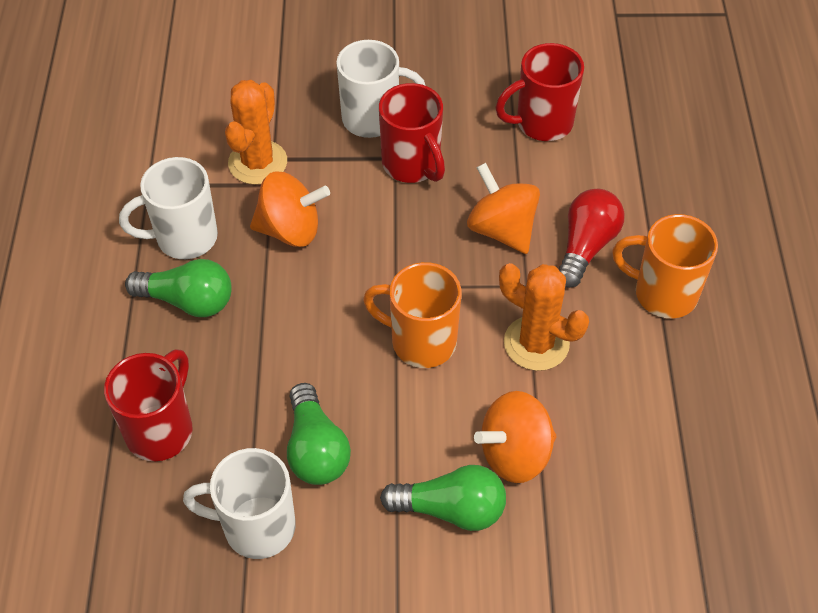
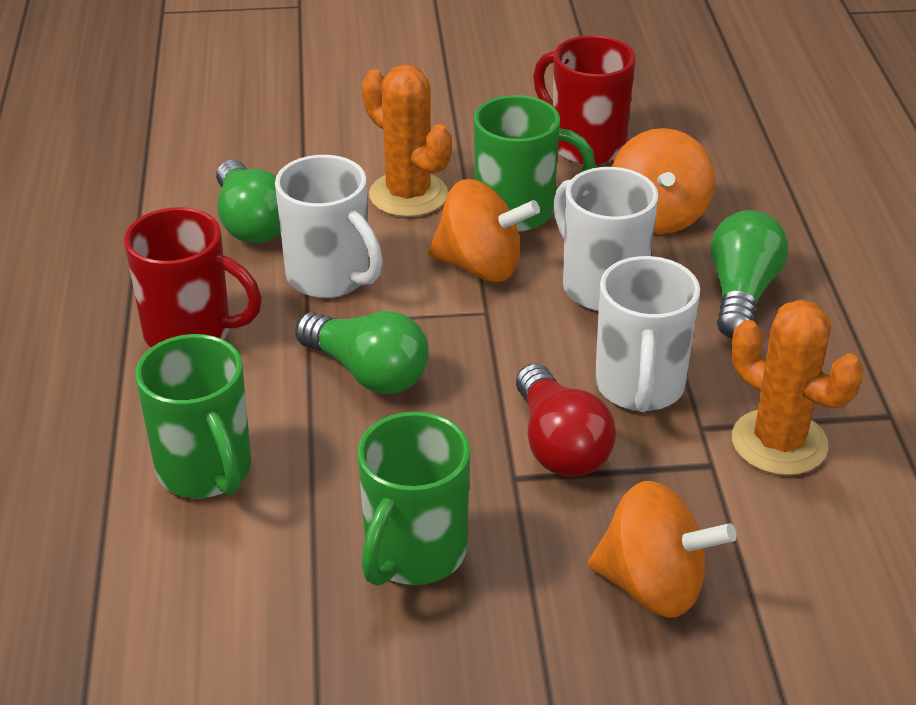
green mug: none = 0 -> [135,334,251,498] [357,411,470,586] [474,95,595,232] = 3
orange mug: [363,262,462,368] [612,214,718,318] = 2 -> none = 0
red mug: [104,350,193,461] [379,83,445,183] [495,43,584,141] = 3 -> [124,207,262,347] [533,35,636,165] = 2

